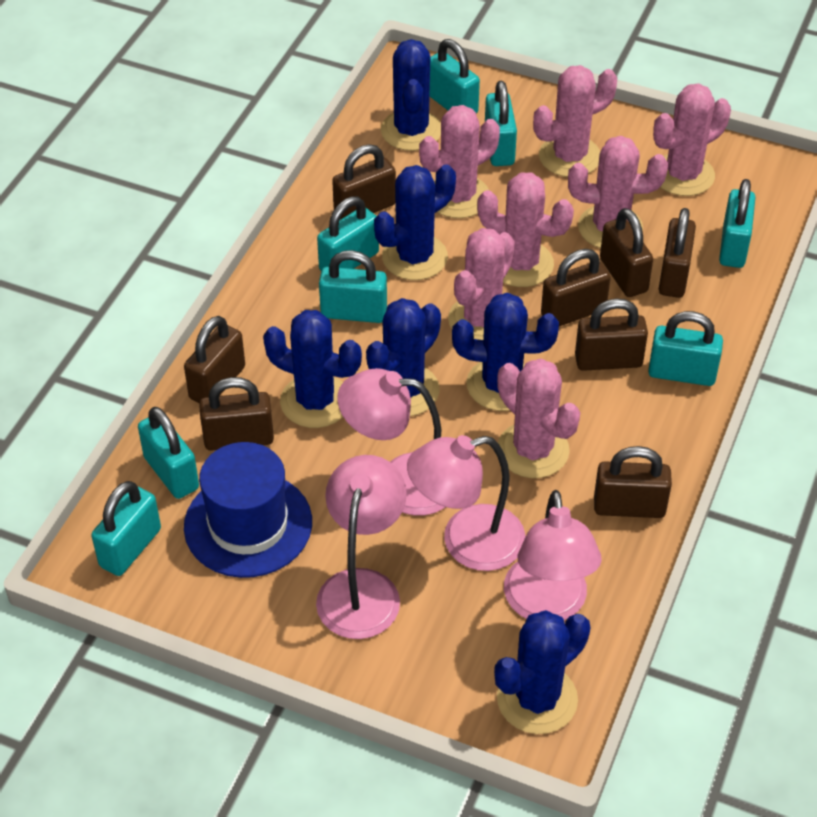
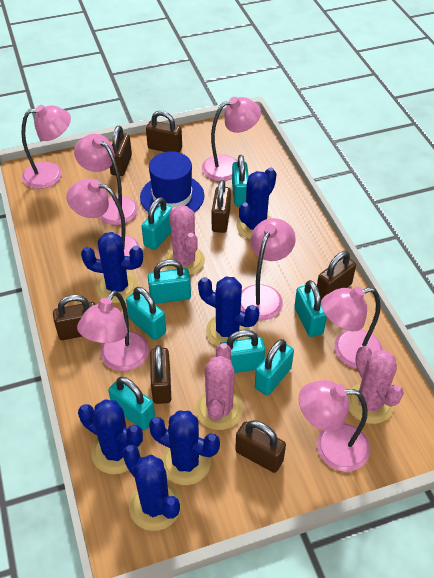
brown padlock: [184,316,245,404] [199,377,274,451] [332,144,396,220] [541,249,611,326] [575,298,648,371] [594,446,672,518] [600,208,653,297] [659,208,696,298] = 8 -> [53,294,96,340] [110,126,132,176] [146,111,182,153] [150,345,171,404] [212,180,231,233] [235,420,286,473] [317,251,356,300] = 7
pink cactus: [419,105,500,218] [448,228,515,340] [477,172,574,287] [497,358,580,478] [533,65,617,177] [568,136,668,248] [653,83,731,196] = 7 -> [164,206,205,275] [196,343,243,430] [347,346,404,424] = 3
pink lamp: [316,455,407,639] [337,368,445,516] [407,435,526,571] [504,490,602,620] = 4 -> [21,105,71,189] [66,179,140,260] [74,134,138,225] [77,290,149,371] [202,97,261,181] [241,218,295,320] [299,380,370,472] [321,287,383,368] = 8

